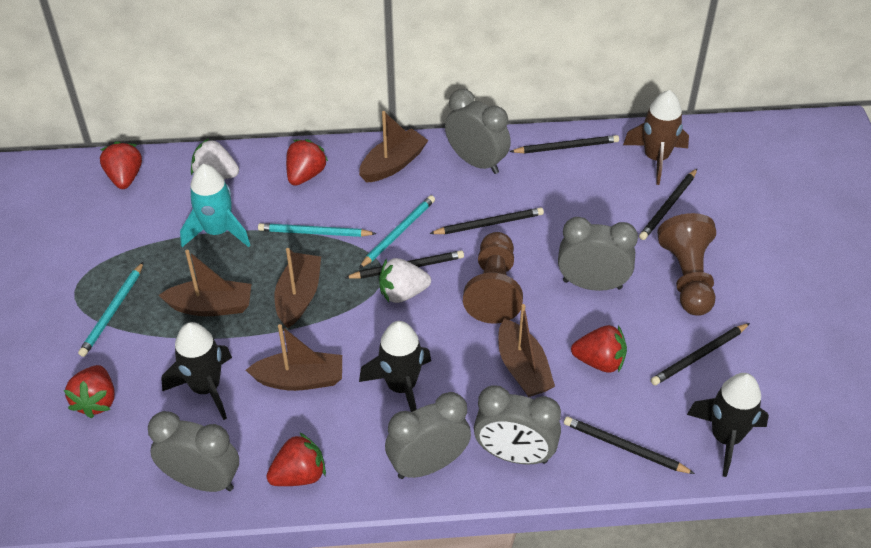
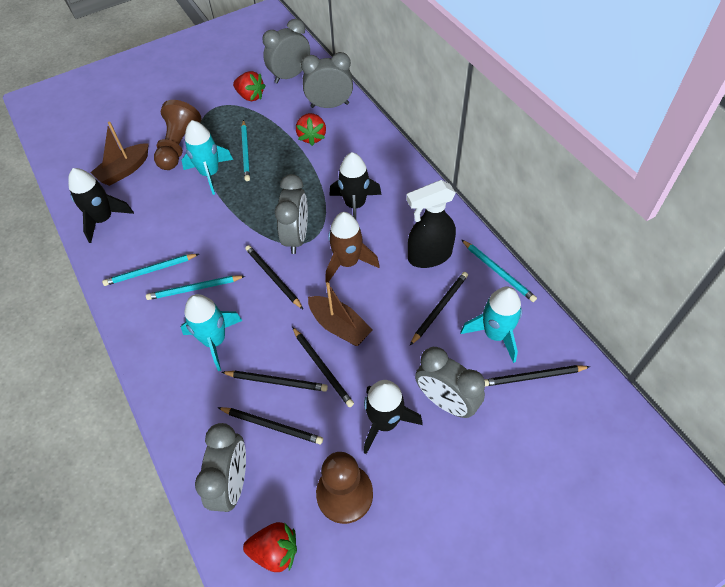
black spray bottle: none = 0 -> [406,180,456,268] = 1
brown boat: [159,250,251,316] [246,324,342,391] [274,248,321,328] [359,111,428,183] [498,304,555,397] = 5 -> [90,122,149,186] [308,282,373,346] = 2
red strawberry: [64,365,114,419] [100,141,142,189] [266,432,326,486] [286,139,328,186] [571,325,627,373] = 5 -> [233,71,266,101] [243,522,297,572] [296,113,326,146] = 3
turquoise pencil: [78,262,144,357] [258,223,377,237] [359,195,435,269] = 3 -> [102,254,199,286] [146,276,245,300] [241,120,250,181] [461,239,537,302] = 4
turquoise rocket: [180,164,250,247] = 1 -> [181,120,233,195] [181,294,242,371] [461,287,522,363] = 3
white strawberry: [191,138,239,179] [379,258,431,303] = 2 -> none = 0

